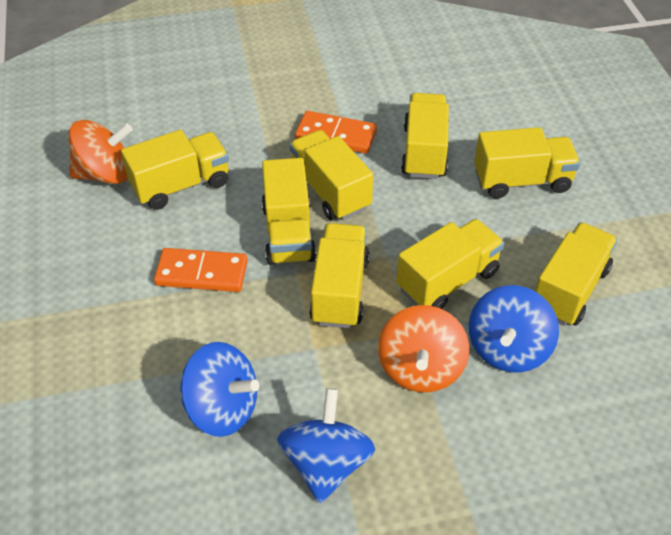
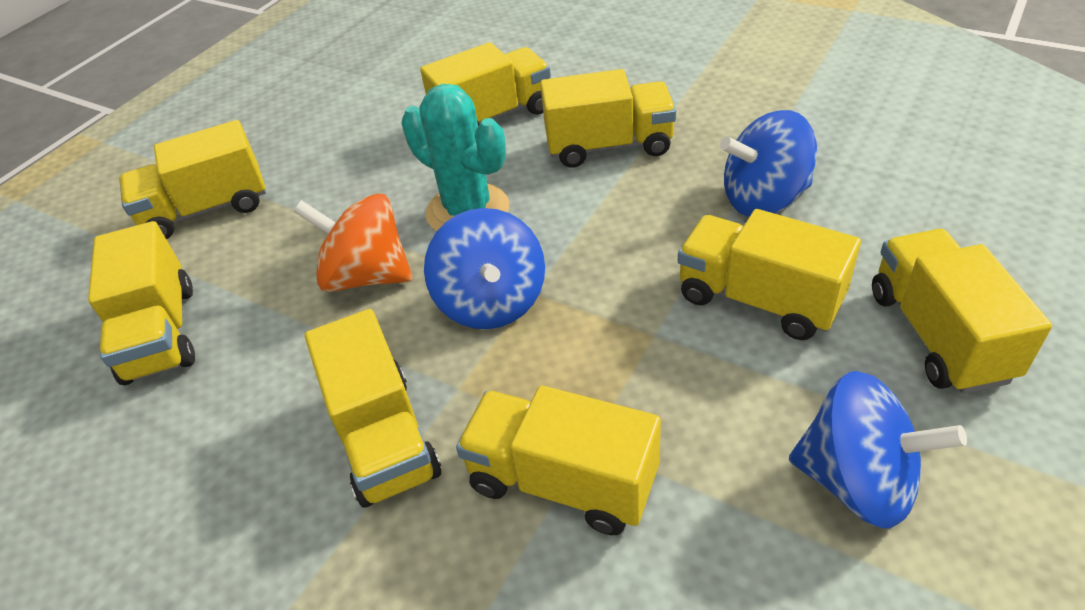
orange domino: [154,248,248,292] [295,111,377,154] = 2 -> none = 0
orange spinning top: [68,120,133,184] [378,305,469,392] = 2 -> [294,193,413,292] = 1
turquoise cactus: none = 0 -> [401,84,509,231] = 1

